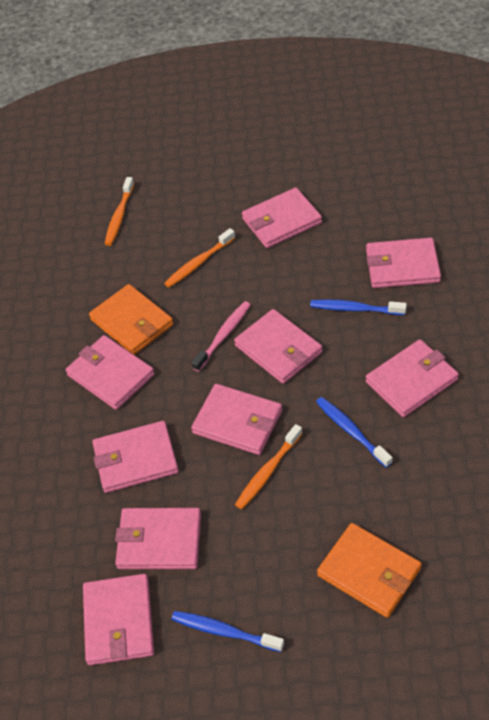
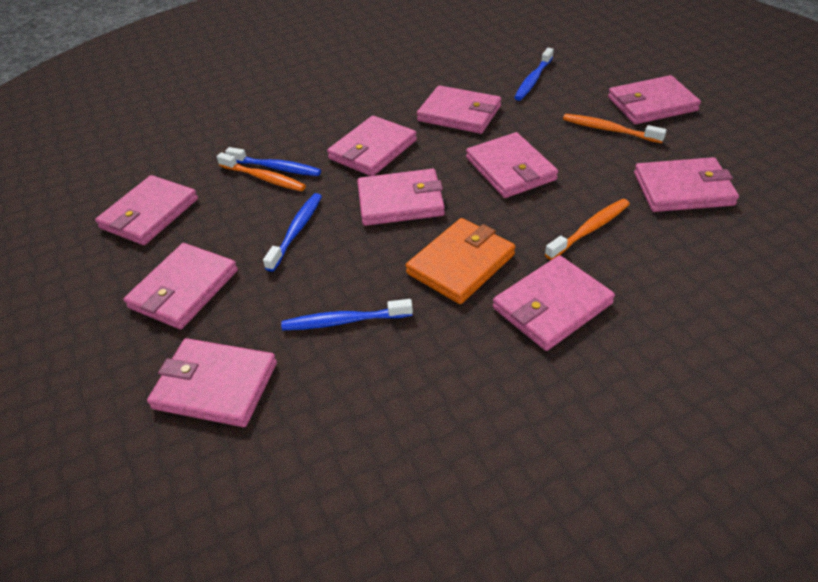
blue toothbrush: [172,611,284,652] [310,299,407,315] [316,397,393,468] = 3 -> [225,147,321,176] [263,193,322,272] [281,299,413,330] [514,48,554,101] = 4
orange wallet: [89,284,174,355] [317,523,422,618] = 2 -> [406,218,515,304] = 1
pink toothbrush: [192,301,251,372] = 1 -> none = 0
pink wallet: [66,335,155,410] [83,574,154,665] [92,421,179,493] [115,508,201,569] [191,384,282,455] [234,309,322,384] [242,187,322,248] [366,238,441,288] [366,339,459,417] = 9 -> [95,175,198,245] [124,243,238,329] [147,338,277,427] [327,116,417,176] [357,169,445,226] [417,85,501,134] [466,132,558,198] [493,255,615,351] [608,75,701,124] [634,157,739,212] = 10

